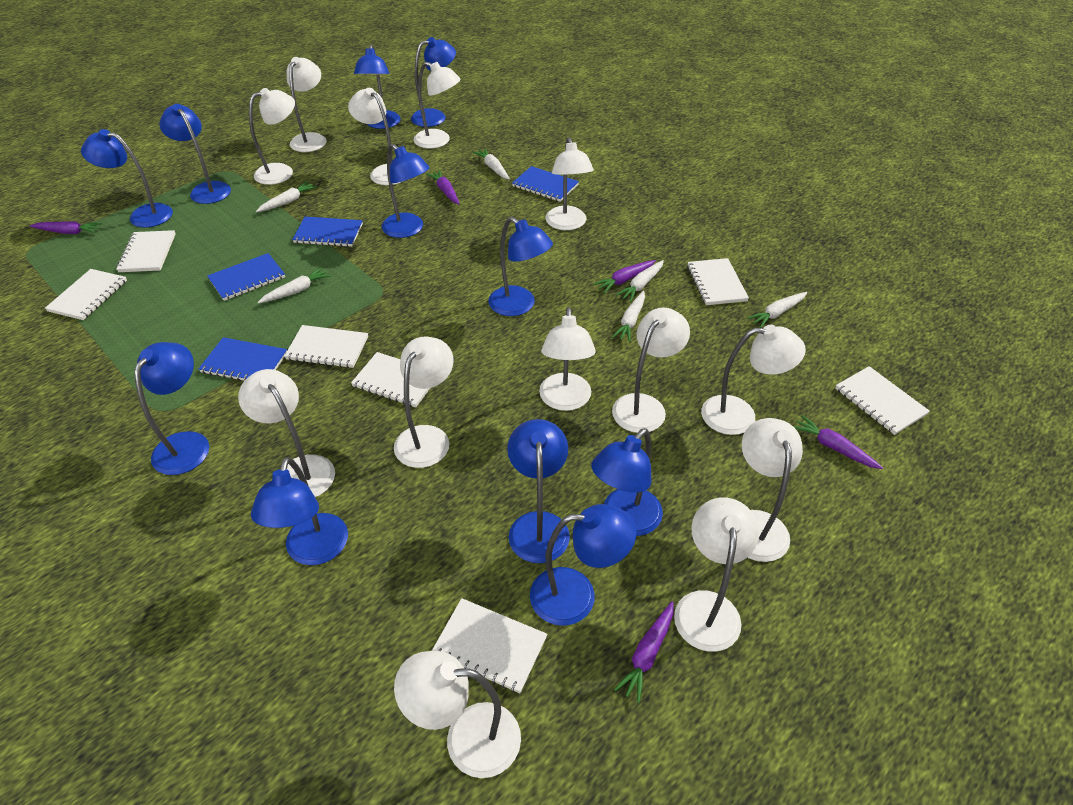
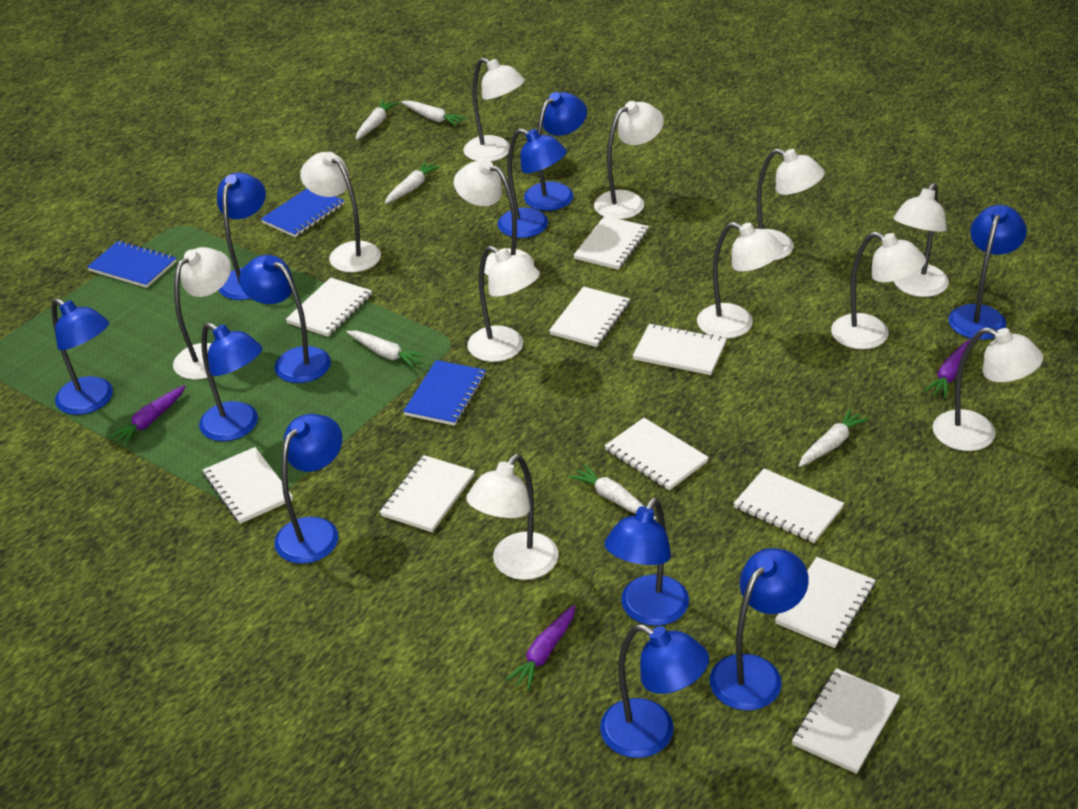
blue notebook: [198,337,287,381] [207,253,285,301] [292,217,363,247] [512,166,579,202] = 4 -> [87,241,177,288] [261,189,344,237] [403,360,486,426] = 3
purple carrot: [30,221,102,234] [426,170,460,204] [593,260,656,293] [614,601,674,703] [793,415,883,469] = 5 -> [109,385,185,446] [505,605,575,690] [924,339,971,398] = 3
white lamp: [238,369,335,497] [249,88,295,185] [287,57,327,152] [348,88,403,185] [394,337,454,468] [394,651,521,778] [413,62,461,149] [539,307,596,411] [545,137,594,230] [612,308,690,433] [674,498,759,652] [701,325,806,435] [742,418,803,562] = 13 -> [173,247,231,380] [300,152,381,272] [454,160,534,276] [464,58,525,162] [466,454,558,580] [467,246,540,362] [594,101,664,219] [697,222,784,339] [757,148,825,260] [831,231,926,349] [893,183,949,297] [933,327,1043,451] = 12
white notebook: [45,269,127,320] [116,230,176,272] [284,325,368,368] [351,352,430,408] [432,598,547,693] [687,258,749,305] [835,366,930,435] = 7 -> [203,447,293,524] [286,277,372,337] [380,455,475,532] [549,286,630,347] [574,216,649,270] [605,418,709,491] [633,323,726,375] [733,468,844,543] [775,557,876,648] [792,668,900,774] = 10

